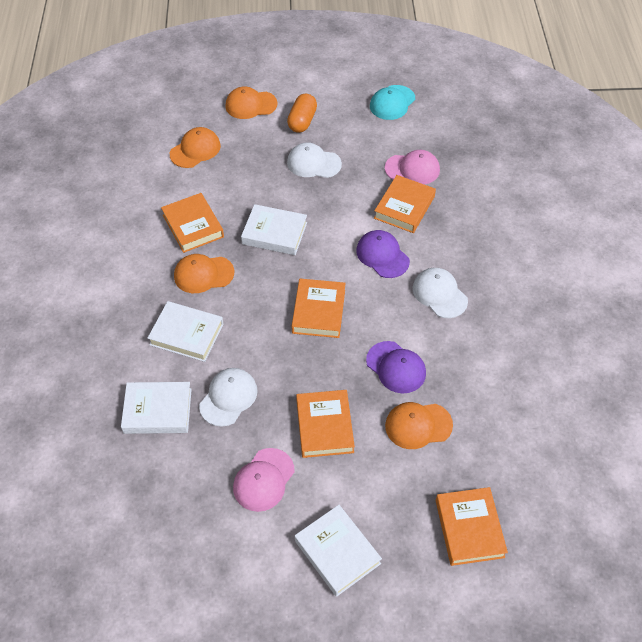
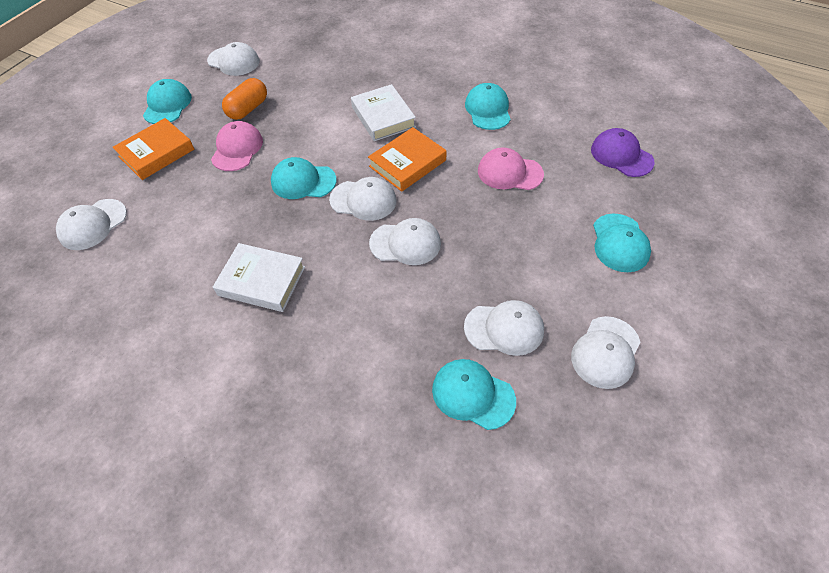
orange book: [161,193,224,253] [292,279,346,338] [296,390,355,458] [374,175,436,233] [436,487,508,566] = 5 -> [112,118,194,180] [368,127,447,192] = 2
orange cap: [170,127,221,168] [174,254,234,293] [225,87,278,119] [385,402,453,449] = 4 -> none = 0
purple cap: [356,230,410,278] [366,341,426,394] = 2 -> [591,128,655,177] = 1
turquoise cap: [370,85,415,120] = 1 -> [143,79,192,124] [271,157,337,199] [432,359,516,430] [465,83,511,130] [593,214,651,272] = 5
white book: [121,382,192,434] [147,301,224,362] [241,204,307,255] [295,505,382,597] = 4 -> [213,243,305,312] [351,84,416,141] = 2
white cap: [199,368,258,427] [287,142,342,178] [413,268,468,318] = 3 -> [56,199,127,250] [207,42,260,76] [329,177,397,221] [369,218,441,265] [464,300,544,356] [571,316,640,389] = 6

